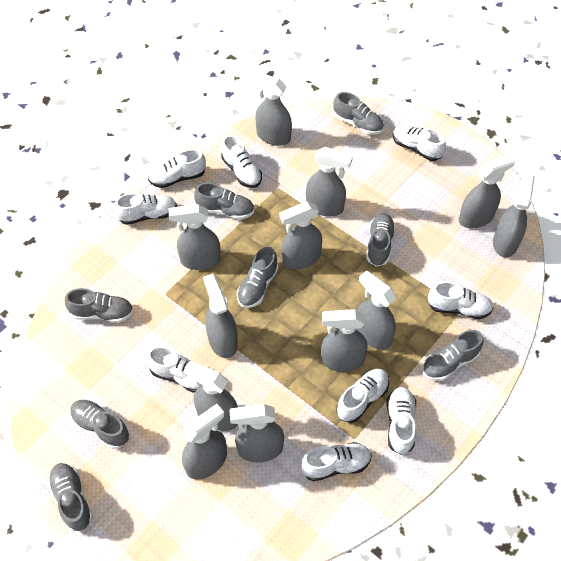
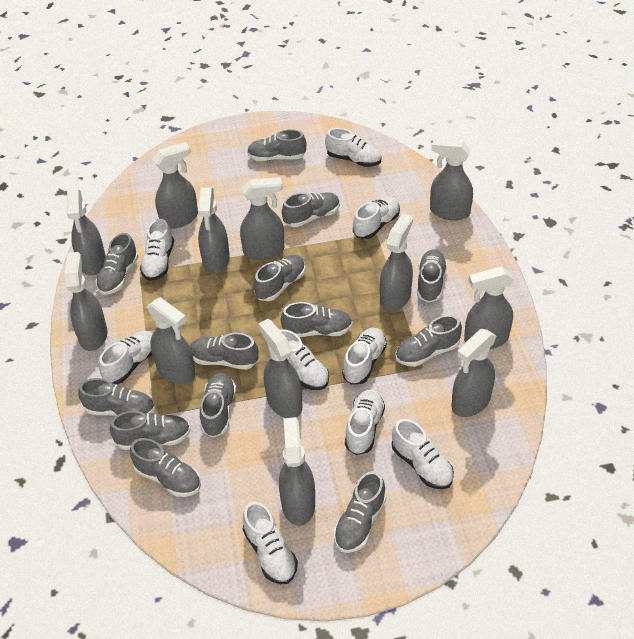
grey shoe: [47,463,93,531] [65,288,133,323] [70,400,130,449] [194,183,254,220] [237,247,278,308] [334,92,384,135] [366,213,396,267] [422,330,483,381] = 8 -> [78,378,155,416] [96,233,139,295] [110,411,191,450] [130,438,201,497] [190,333,258,370] [200,373,236,437] [247,129,306,161] [254,255,305,301] [281,302,353,337] [282,192,340,227] [334,471,386,553] [395,315,462,367] [417,249,447,303] = 13

